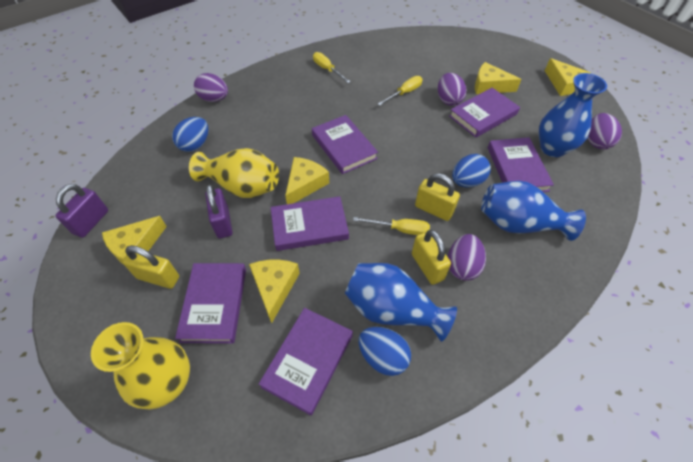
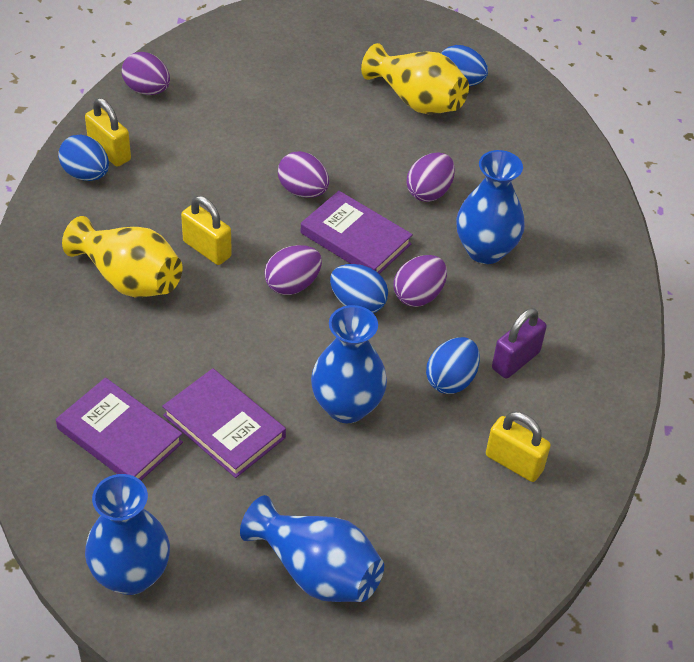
blue egg: [172,117,208,152] [359,327,411,376] [452,154,491,187] = 3 -> [58,135,109,181] [330,264,388,313] [426,337,480,394] [441,45,488,86] = 4
blue vase: [345,263,457,342] [481,181,586,241] [539,73,607,157] = 3 -> [85,474,170,595] [240,495,384,602] [311,305,387,423] [456,150,525,264] = 4
purple book: [175,263,246,344] [259,308,353,415] [271,196,349,251] [312,115,378,174] [449,88,520,138] [488,137,554,192] = 6 -> [56,378,183,480] [162,368,286,478] [301,191,413,274] = 3
purple egg: [194,73,228,102] [438,73,466,106] [448,234,486,281] [588,113,622,149] = 4 -> [122,52,170,95] [264,245,322,295] [278,151,329,198] [393,255,447,307] [406,152,455,202] = 5
purple padlock: [55,184,108,238] [205,184,233,238] = 2 -> [492,308,547,379] = 1
yellow cheese: [102,216,167,265] [249,260,300,323] [285,157,329,204] [475,62,522,94] [545,58,591,96] = 5 -> none = 0
yellow screwdriver: [313,52,350,83] [353,217,430,235] [378,76,423,106] = 3 -> none = 0

